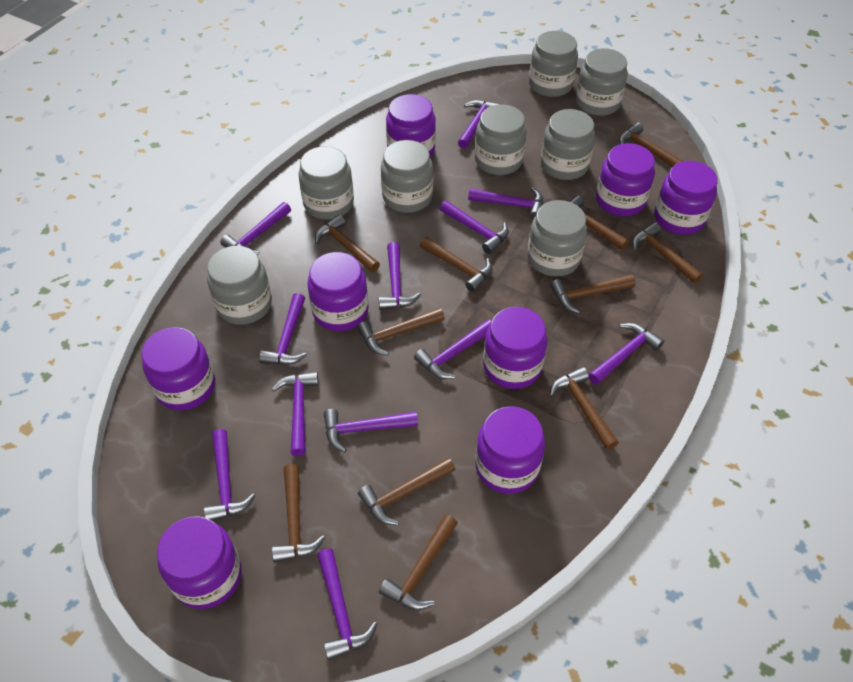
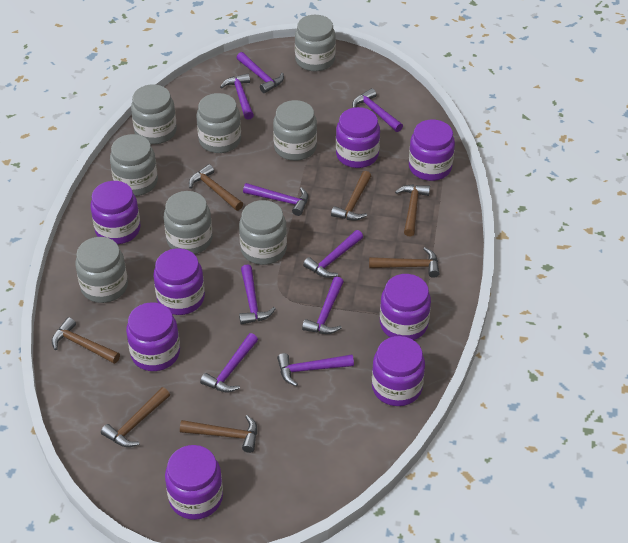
brown hammer: [272,464,325,562] [315,215,380,272] [357,308,445,356] [358,457,455,525] [379,514,458,611] [420,237,492,292] [550,275,635,314] [550,367,619,450] [570,195,629,250] [619,122,683,167] [632,222,703,284] = 11 -> [52,317,120,364] [101,387,170,447] [180,415,257,453] [189,164,243,211] [331,171,371,221] [369,247,440,278] [395,184,430,237] = 7
purple hammer: [204,429,256,521] [220,202,291,255] [259,293,307,365] [272,372,319,456] [317,549,377,660] [324,409,418,453] [379,242,421,310] [414,319,492,379] [439,200,509,254] [458,100,501,149] [468,188,543,219] [589,323,664,385] = 12 -> [200,333,258,392] [220,73,254,120] [237,52,284,93] [239,264,276,325] [243,183,308,216] [277,353,354,386] [302,277,344,334] [303,230,363,278] [352,88,403,132] = 9

